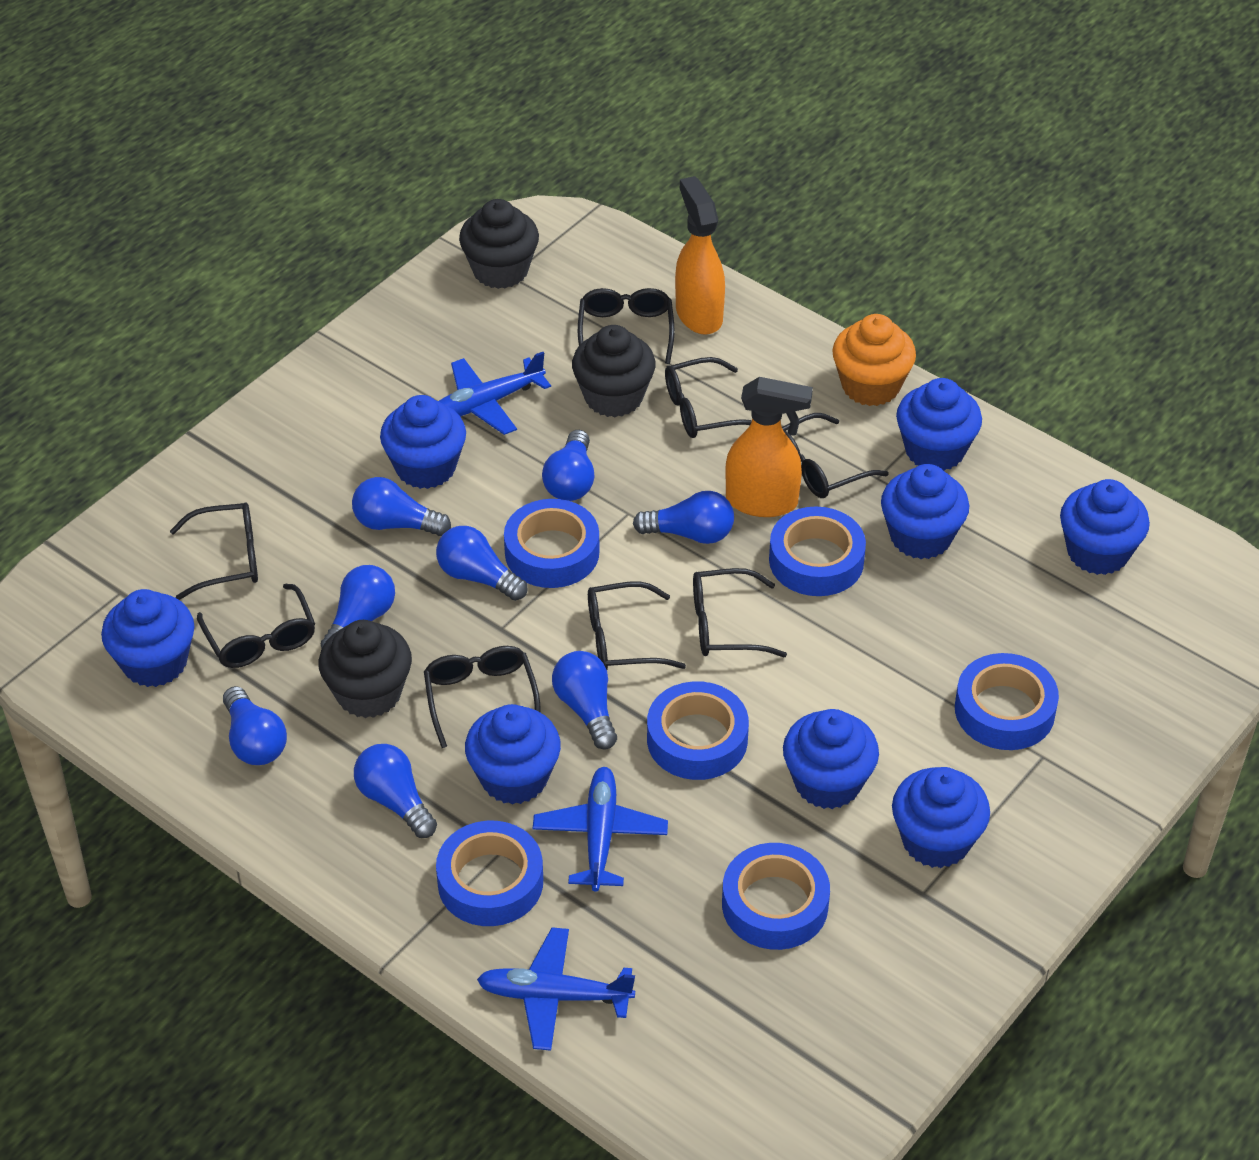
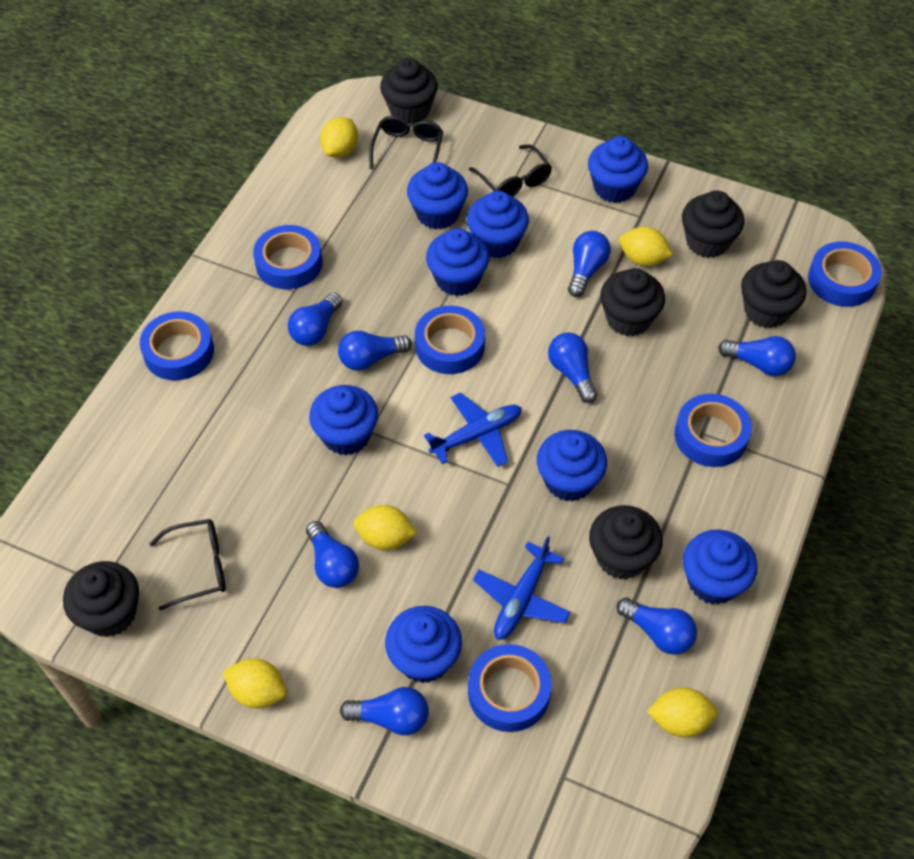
black cupcake: [318,620,412,718] [459,199,539,289] [572,325,655,417] = 3 -> [63,561,139,637] [380,58,438,123] [589,505,663,579] [600,268,665,337] [682,191,744,258] [741,260,806,328] = 6
black glasses: [170,503,258,600] [197,584,315,668] [424,646,541,748] [578,288,675,364] [588,581,686,670] [665,357,752,438] [693,568,787,657] [782,413,889,498] = 8 -> [150,519,226,611] [369,116,443,169] [469,144,552,197] = 3
blue plane: [439,352,551,435] [477,927,635,1051] [533,767,668,892] = 3 -> [424,393,522,467] [473,536,571,640] = 2
orange cupcake: [832,314,916,406] = 1 -> none = 0
orange spray bottle: [675,176,725,335] [725,377,813,517] = 2 -> none = 0
yellow lemon: none = 0 -> [223,658,287,708] [320,117,358,157] [354,505,417,550] [619,227,673,266] [647,687,718,737] = 5

